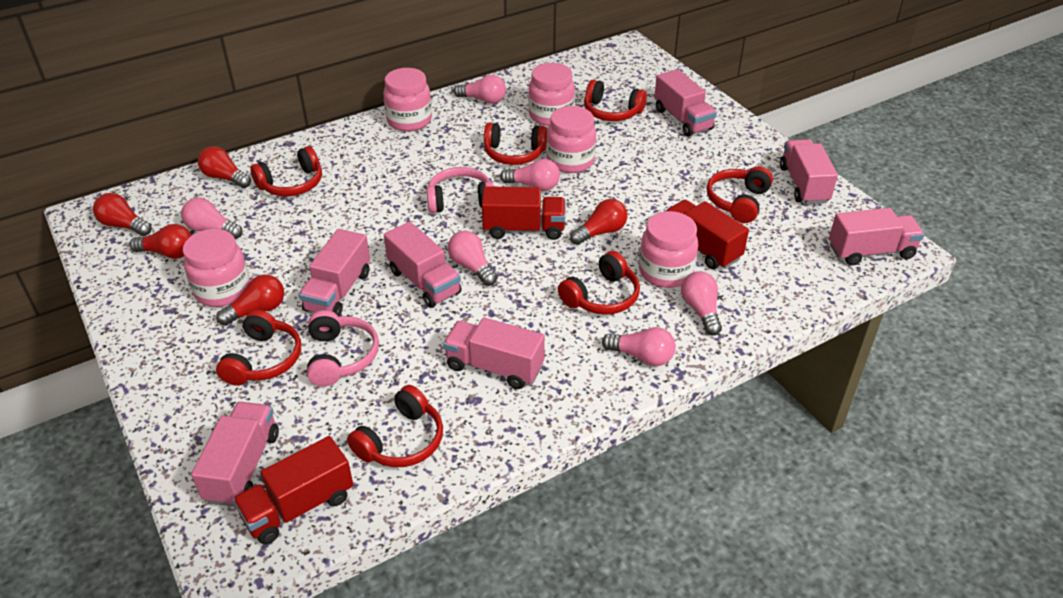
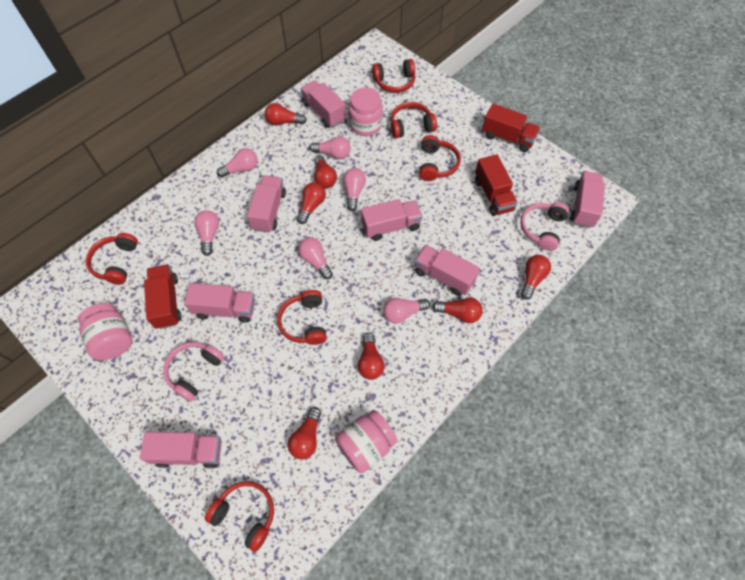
pink jar: [183,229,250,307] [383,68,432,132] [528,63,575,126] [547,106,596,173] [639,211,698,288] = 5 -> [78,303,132,360] [335,410,398,473] [348,87,383,136] = 3
red headphones: [216,310,301,386] [250,146,322,196] [347,385,443,467] [484,122,547,165] [558,251,640,315] [584,79,647,121] [706,166,773,223] = 7 -> [86,233,138,284] [205,481,274,552] [277,290,327,345] [372,59,415,93] [391,102,437,138] [419,135,461,181] = 6
red light bulb: [93,193,152,236] [130,224,192,259] [198,146,251,188] [216,274,284,326] [570,199,627,245] = 5 -> [265,103,307,125] [288,407,321,459] [297,182,326,224] [314,155,337,188] [358,333,385,380] [432,297,483,323] [521,255,551,300] = 7

